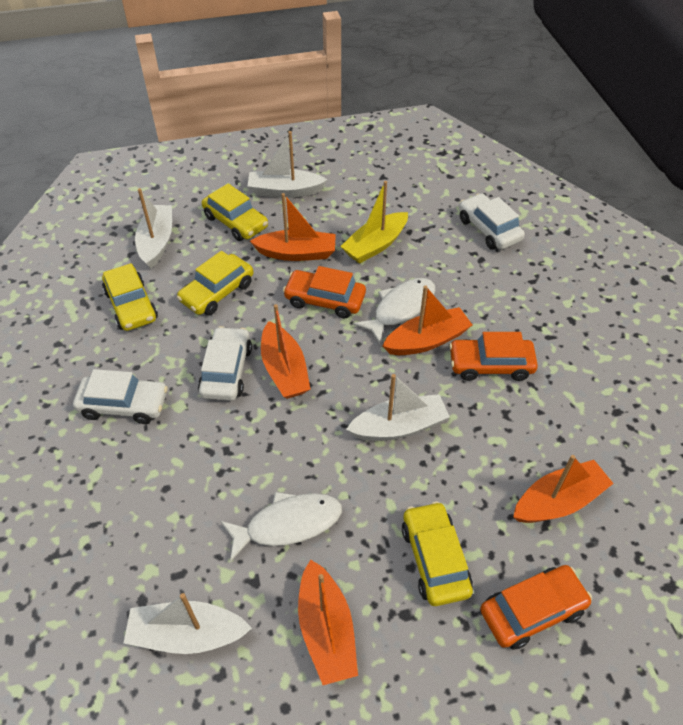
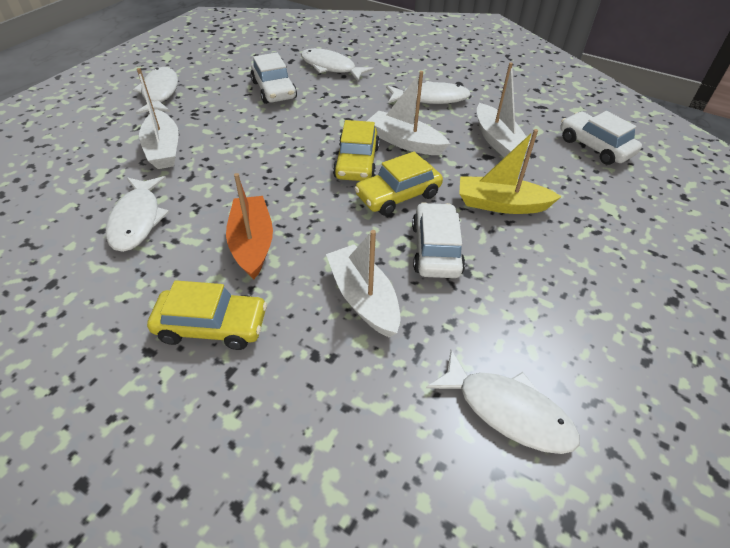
orange boat: [250,193,336,261] [261,304,310,399] [298,559,358,685] [383,285,472,355] [513,455,614,523] = 5 -> [226,173,273,279] = 1
orange car: [283,266,366,318] [449,332,538,381] [480,565,592,650] = 3 -> none = 0
white fish: [220,492,342,562] [353,278,436,344] = 2 -> [106,176,169,252] [133,67,178,114] [301,48,374,81] [386,81,471,104] [426,350,580,454] = 5
yellow car: [102,263,158,331] [177,251,254,315] [202,183,268,241] [402,501,473,606] = 4 -> [147,280,267,350] [333,120,380,181] [354,152,443,216] = 3

